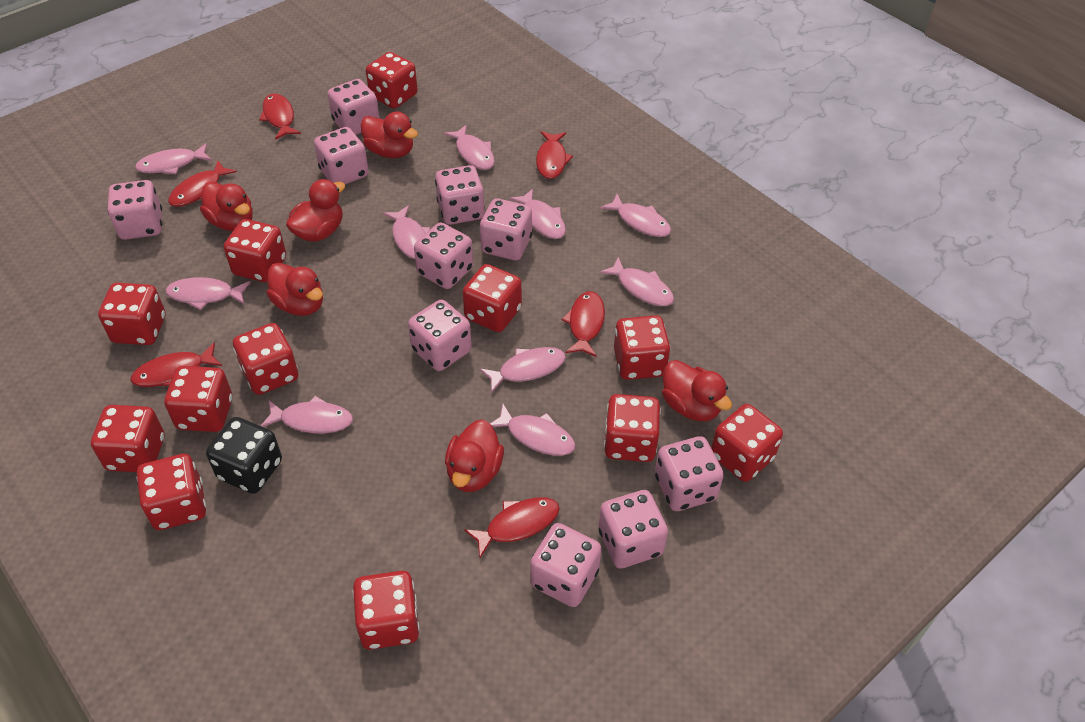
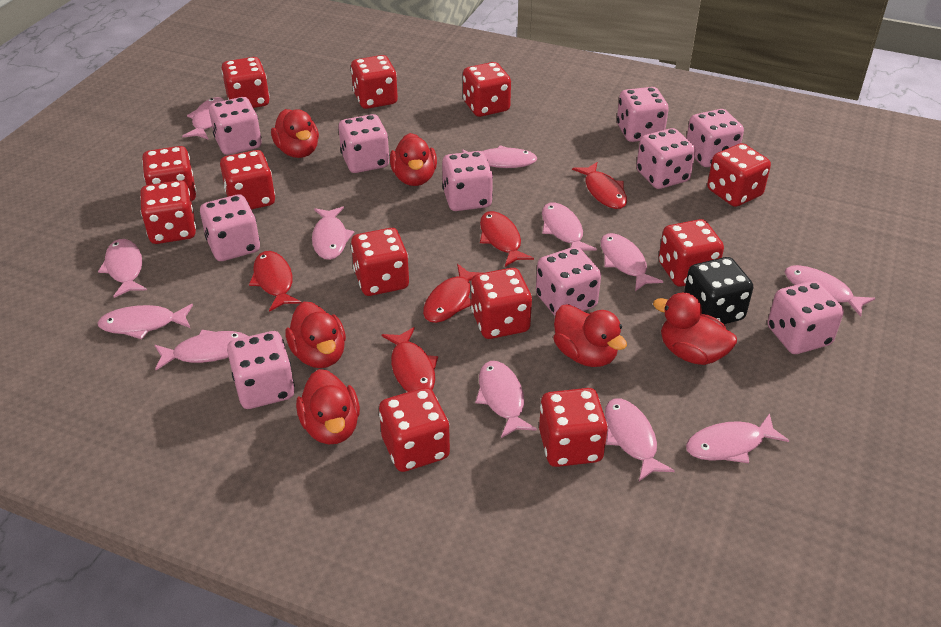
pink fish: [135,143,212,174] [165,277,251,310] [261,396,353,434] [383,205,430,259] [444,125,495,170] [480,347,566,393] [490,404,576,456] [509,188,566,239] [600,194,671,237] [600,257,674,306] = 10 -> [98,239,147,298] [98,304,193,339] [155,330,248,371] [182,97,225,139] [312,207,354,260] [462,145,537,168] [475,361,537,438] [542,203,597,250] [601,233,663,291] [605,399,675,481] [686,413,789,463] [785,265,875,317] = 12
red fish: [130,342,222,387] [168,161,237,207] [259,94,301,140] [464,497,560,558] [536,131,573,179] [562,291,605,357] = 6 -> [249,251,302,312] [382,327,438,392] [423,264,481,323] [480,211,534,267] [572,162,627,209] = 5

